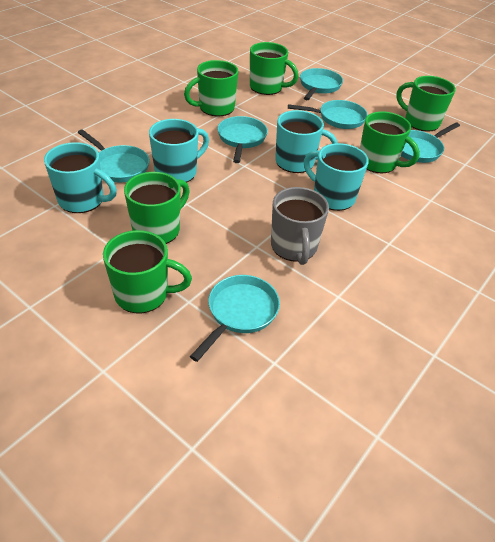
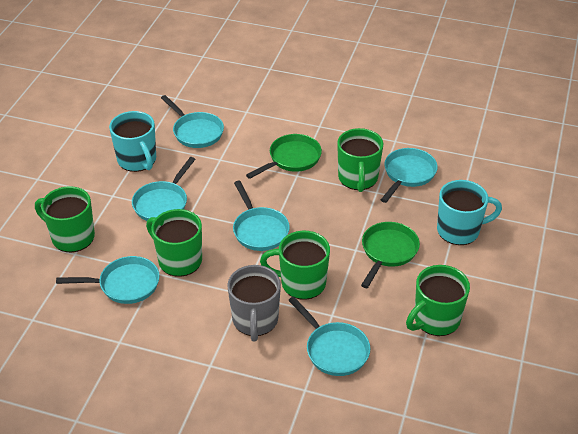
green mug: [103,230,192,313] [124,172,190,244] [184,60,238,116] [250,42,299,95] [360,112,420,173] [396,76,456,132] = 6 -> [35,186,95,252] [146,209,202,277] [260,231,330,300] [337,128,383,192] [406,265,470,336] = 5
green pan: none = 0 -> [246,134,322,179] [361,222,420,288] = 2
turquoise mug: [44,142,117,213] [149,119,209,183] [275,110,337,173] [304,143,369,211] = 4 -> [109,111,156,172] [437,180,502,245] = 2

